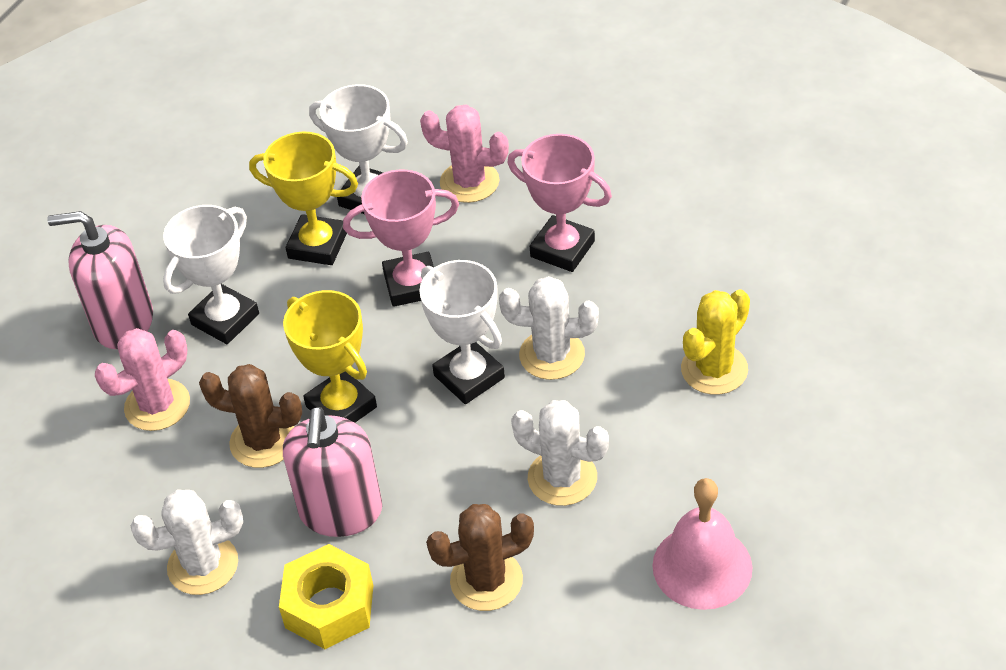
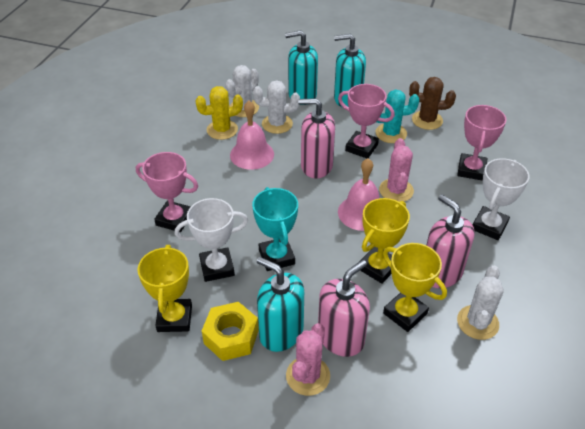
brown cactus: [199,364,302,468] [426,504,534,611] = 2 -> [409,77,456,130] = 1
pink bell: [652,478,752,610] = 1 -> [230,101,274,170] [338,158,379,231] = 2
pink soap dispenser: [47,211,153,349] [283,407,382,537] = 2 -> [298,98,335,178] [318,260,370,357] [427,194,475,288] = 3
pink trophy: [343,169,459,307] [507,134,612,272] = 2 -> [136,152,198,232] [338,84,395,158] [457,105,506,181] = 3
turquoise cactus: none = 0 -> [375,90,420,143] = 1
turquoise soap dispenser: none = 0 -> [257,257,304,352] [285,30,318,105] [334,34,366,108] = 3
turquoise trophy: none = 0 -> [252,187,298,271] = 1
white trophy: [163,205,259,344] [309,84,408,214] [419,260,505,404] = 3 -> [175,198,248,282] [473,158,530,240] = 2
yellow trophy: [249,132,358,265] [283,290,377,423] = 2 -> [138,245,192,332] [359,198,410,284] [383,243,447,332] = 3

